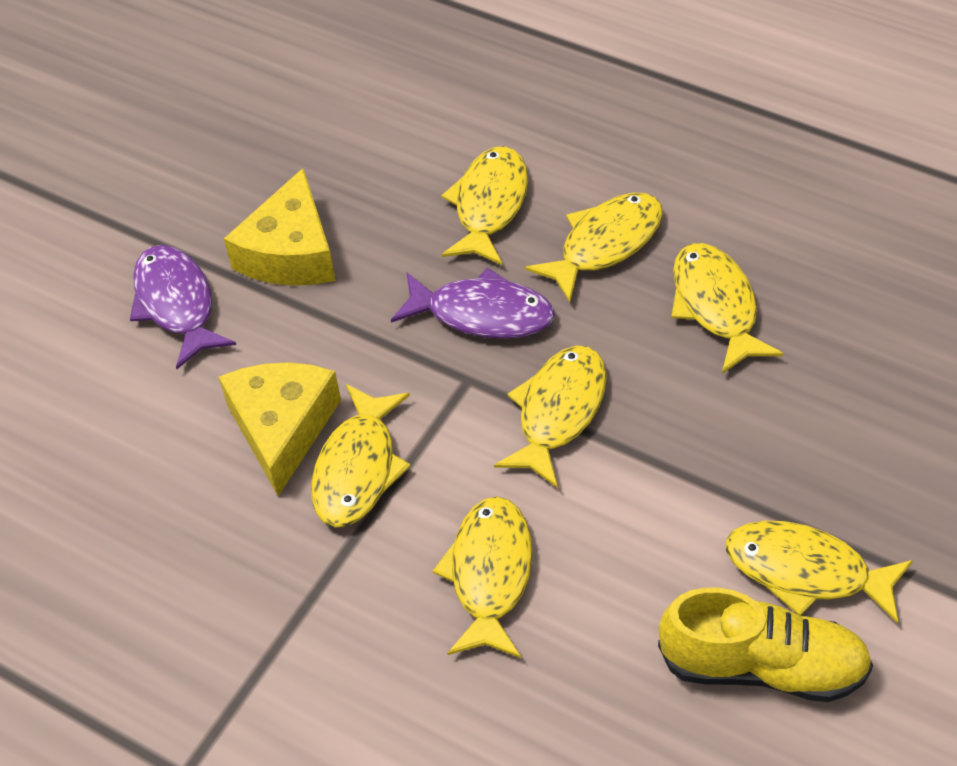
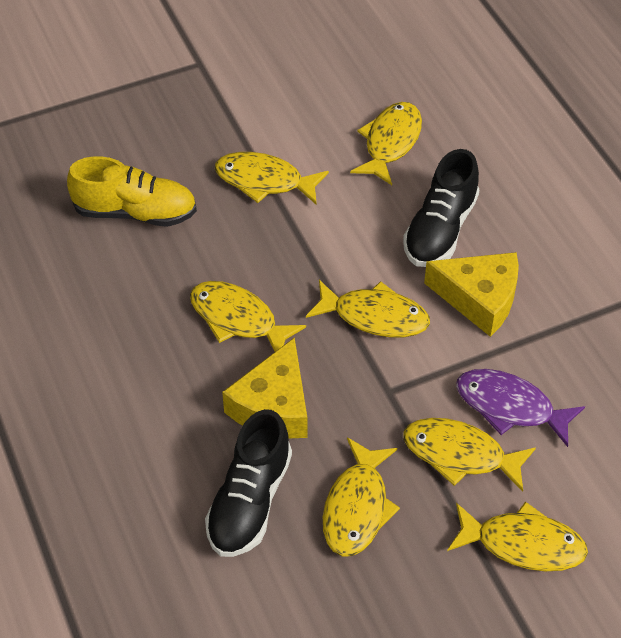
black shoe: none = 0 -> [205,409,292,557] [403,149,479,267] = 2
purple fish: [130,245,236,369] [391,268,555,339] = 2 -> [456,369,585,447] = 1

